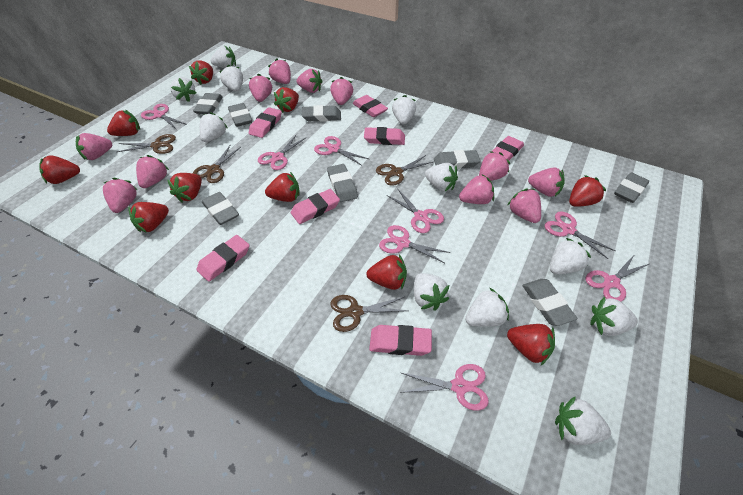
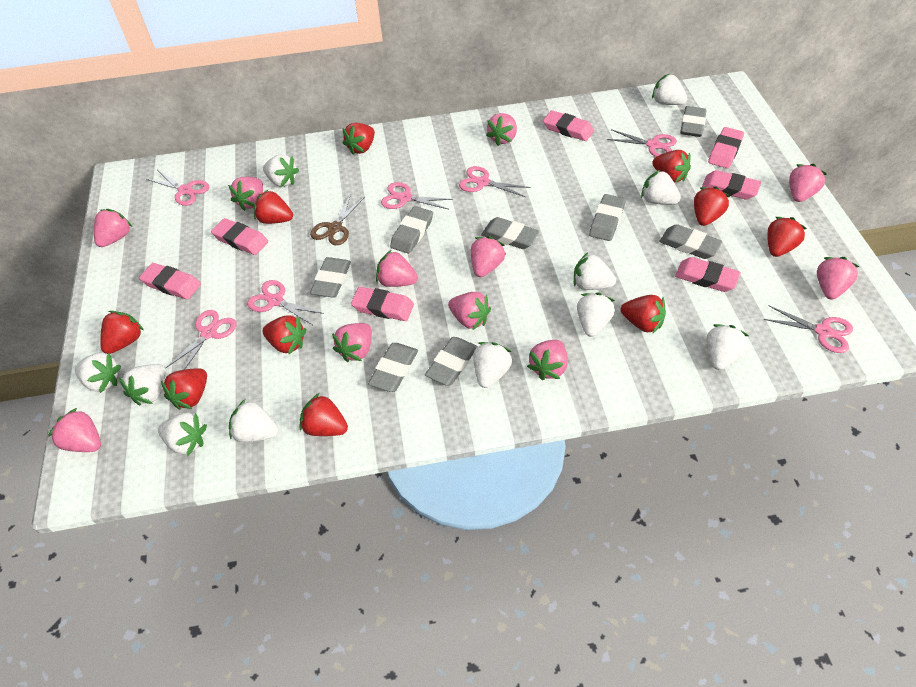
brown scissors: [117,134,176,154] [192,145,241,183] [330,295,408,332] [376,155,433,186] = 4 -> [310,194,365,245] = 1
pink scissors: [141,104,187,130] [258,134,306,170] [314,136,369,166] [379,225,450,263] [387,188,444,233] [400,364,489,411] [545,211,615,259] [586,254,649,302] = 8 -> [147,170,209,206] [165,310,237,370] [247,280,324,325] [381,182,453,210] [459,166,531,197] [607,129,677,157] [764,305,853,353] = 7

